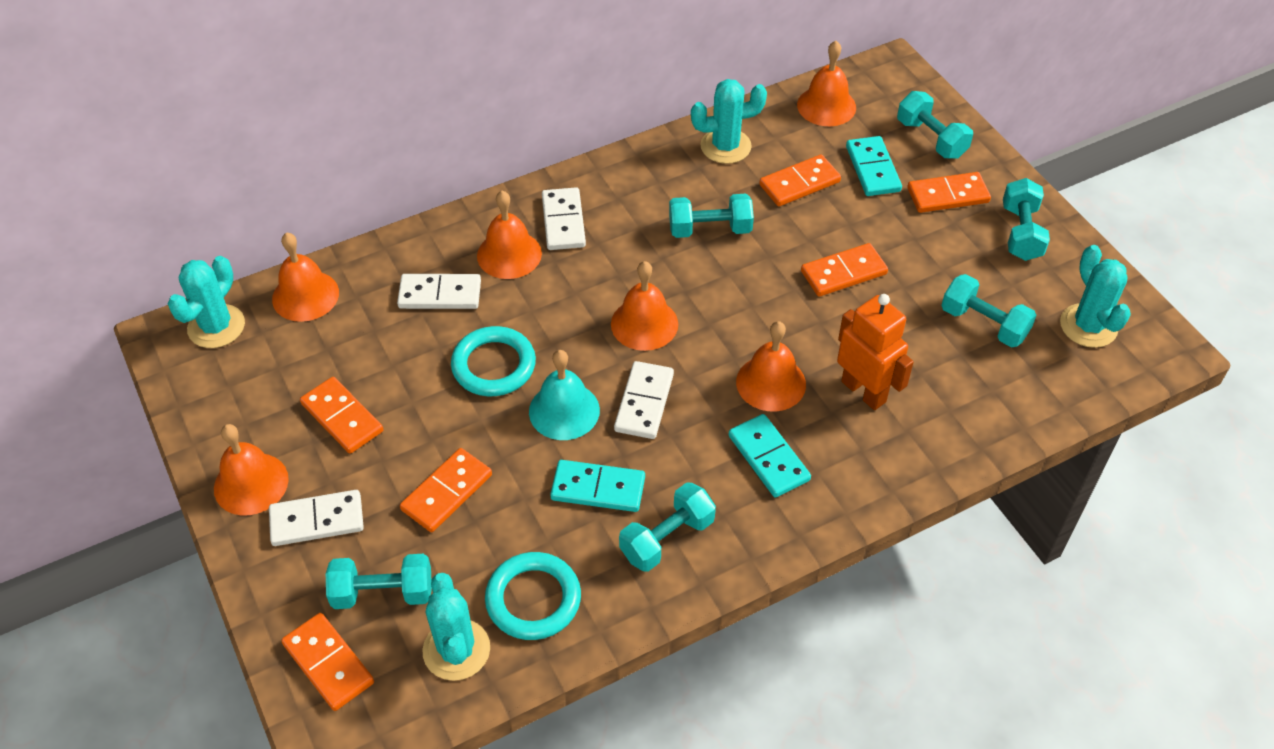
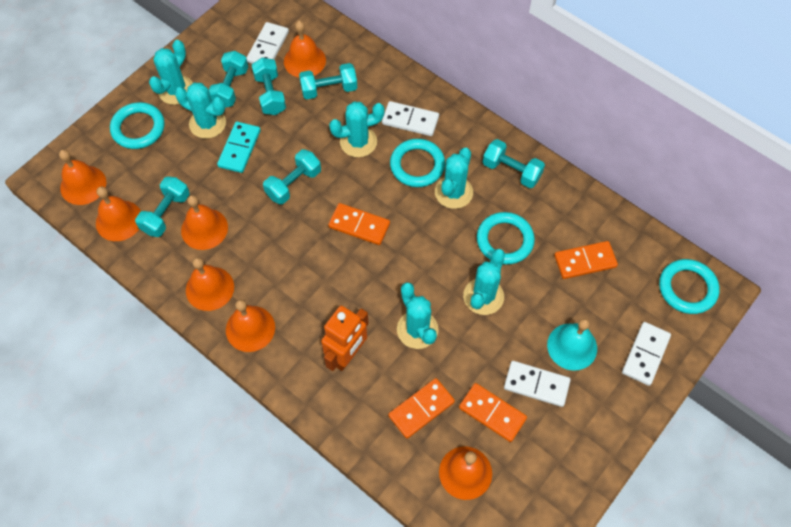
orange bell: [214,424,289,515] [272,232,339,322] [477,191,542,279] [611,261,678,351] [736,321,806,412] [797,41,856,126] = 6 -> [59,149,106,205] [96,187,141,241] [181,195,228,250] [186,257,234,311] [226,299,275,352] [284,21,326,77] [439,446,492,500] = 7
orange domino: [281,613,374,711] [300,377,384,454] [400,448,492,532] [759,154,841,206] [801,243,888,297] [907,172,991,213] = 6 -> [328,203,390,245] [388,378,455,439] [459,383,527,442] [554,241,618,279] = 4
turquoise cactus: [168,256,245,348] [423,573,490,681] [691,79,767,164] [1060,245,1131,348] = 4 -> [149,40,193,105] [175,83,226,139] [329,101,385,157] [397,282,439,349] [435,148,473,209] [463,249,505,315] = 6
turquoise domino: [550,460,645,512] [728,414,811,498] [846,136,902,196] = 3 -> [217,122,261,173] = 1
turquoise ring: [451,326,536,396] [485,552,581,640] = 2 -> [110,102,165,149] [390,139,445,187] [477,212,535,265] [659,259,720,314] = 4

